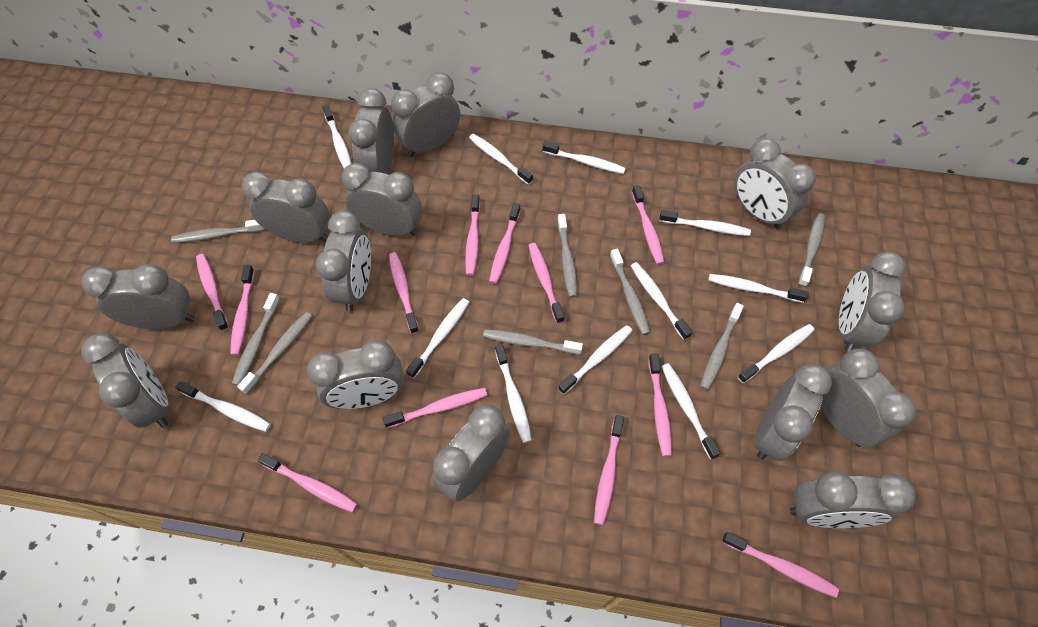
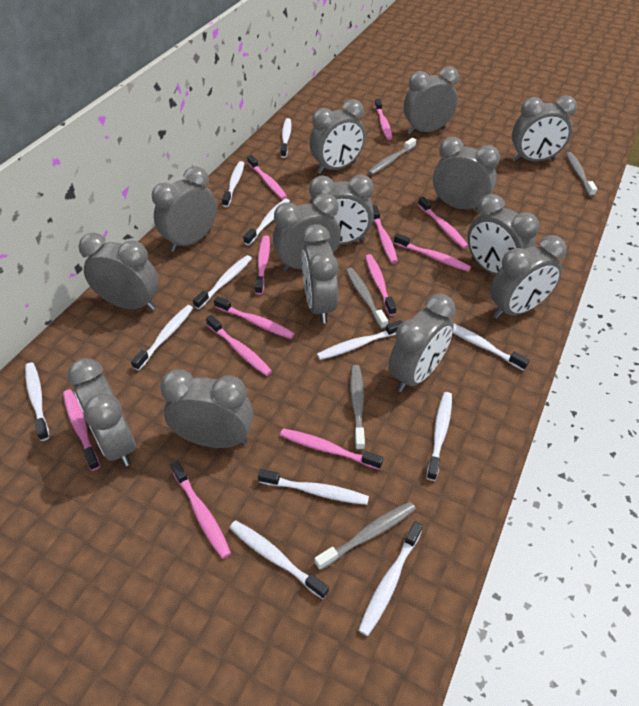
grey toothbrush: [171,220,265,243] [232,293,280,386] [237,312,312,394] [483,330,583,355] [557,214,577,298] [610,249,650,335] [700,303,744,390] [798,213,825,287] = 8 -> [315,502,416,570] [346,268,388,329] [350,365,365,451] [368,138,416,175] [566,152,597,197] = 5

